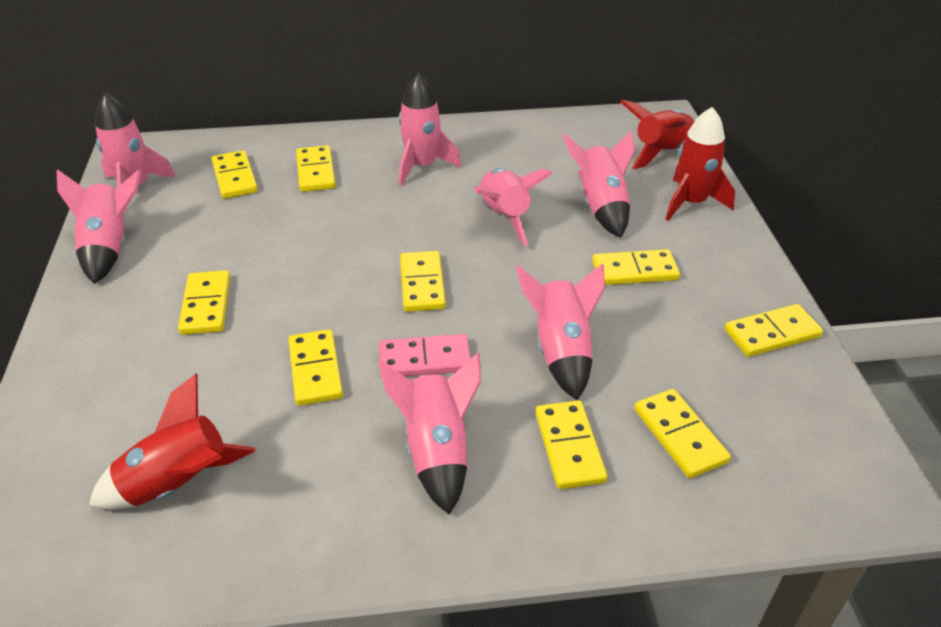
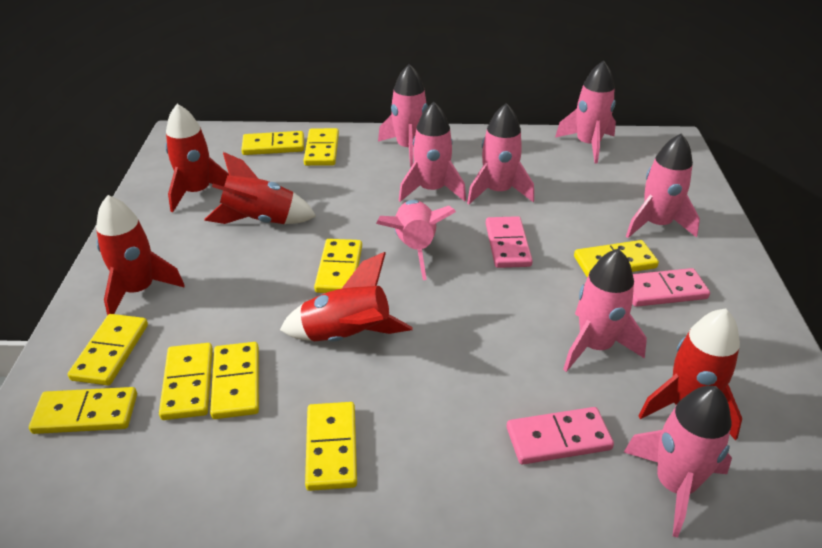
pink domino: [379,334,471,377] = 1 -> [486,216,533,268] [507,407,614,464] [632,268,710,307] = 3
pink rocket: [57,170,141,284] [95,93,176,212] [378,353,481,514] [399,73,461,186] [474,168,553,246] [516,263,605,400] [563,131,635,238] = 7 -> [376,200,456,280] [378,64,428,167] [399,102,466,202] [467,103,534,204] [555,60,616,163] [563,248,647,372] [624,386,732,538] [626,133,700,238] = 8
red rocket: [89,374,256,510] [620,100,695,169] [666,107,735,221] = 3 -> [96,195,185,315] [165,104,229,212] [204,152,316,224] [280,252,412,342] [638,308,742,441] = 5

